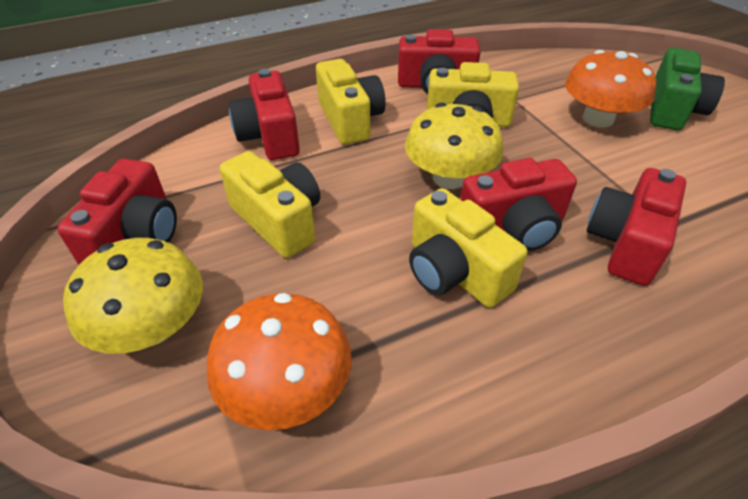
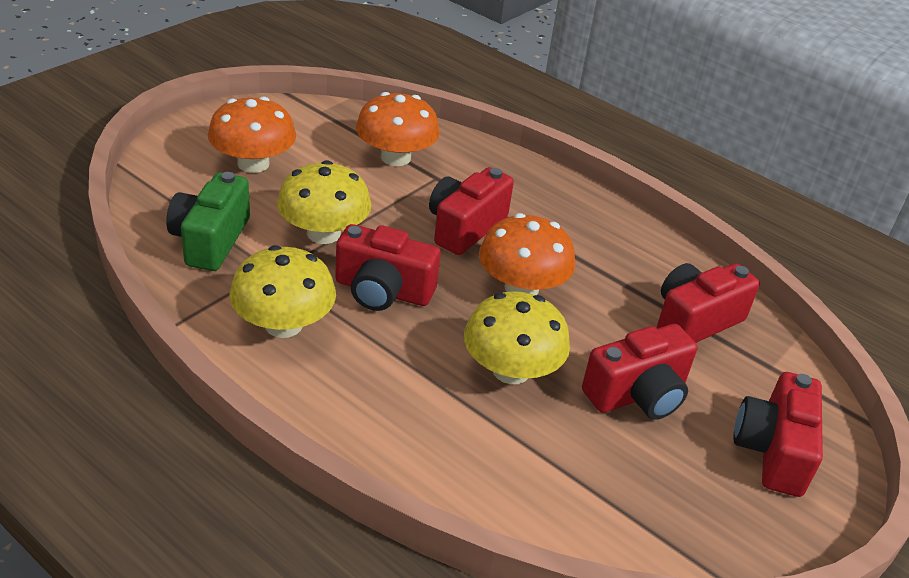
orange mushroom: [207,293,352,430] [565,50,656,128] = 2 -> [208,97,296,173] [356,92,440,166] [479,213,575,295] = 3
yellow camera: [220,151,320,258] [316,59,386,145] [409,188,527,308] [427,62,519,127] = 4 -> none = 0
yellow mushroom: [63,238,203,354] [405,103,503,189] = 2 -> [230,245,336,338] [277,160,371,244] [464,291,570,384] = 3

